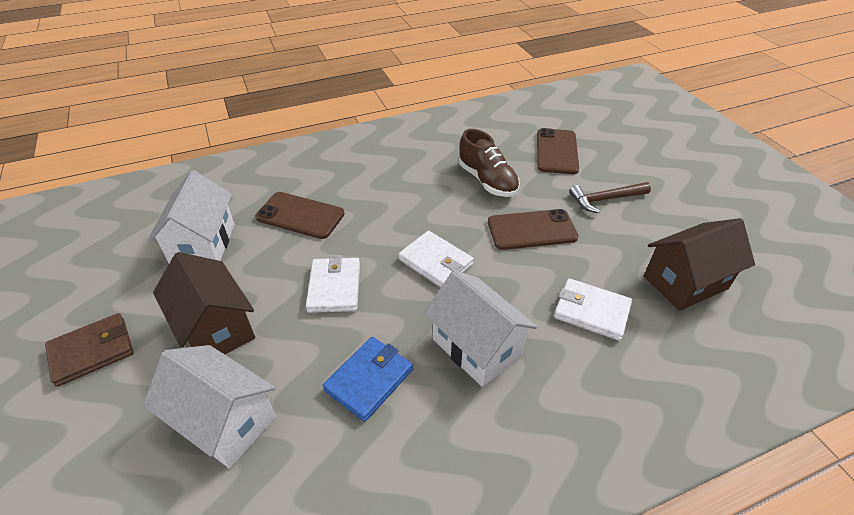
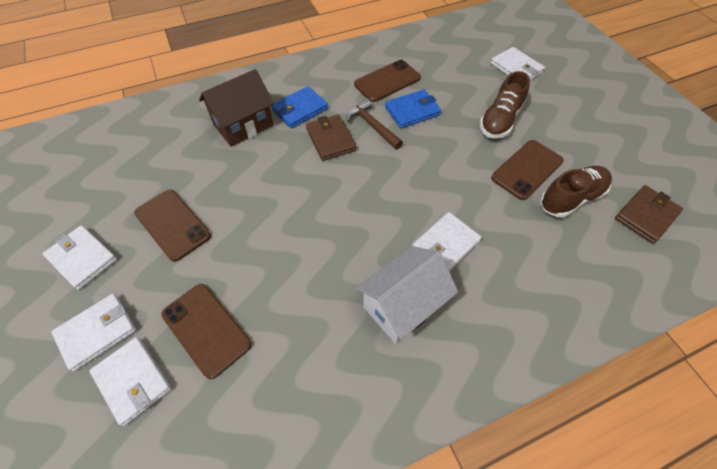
blue wallet: [322,337,413,422] = 1 -> [272,86,328,128] [385,89,441,129] = 2
brown house: [153,252,255,354] [644,218,755,311] = 2 -> [199,69,274,147] = 1
brown phone: [255,192,345,239] [488,209,579,250] [537,128,579,174] = 3 -> [134,190,211,262] [161,284,252,379] [354,60,421,102] [491,140,564,200] = 4
brown shoe: [458,129,520,197] = 1 -> [479,71,530,138] [540,166,612,218] = 2
brown wallet: [45,313,133,387] = 1 -> [306,115,356,161] [615,185,683,244] = 2
white house: [143,345,276,468] [147,170,235,263] [424,270,537,387] = 3 -> [356,246,458,344] = 1
white wallet: [306,255,360,313] [398,231,474,287] [554,278,632,341] = 3 -> [43,225,117,290] [51,294,136,371] [89,337,172,426] [412,212,482,271] [491,47,545,80] = 5

